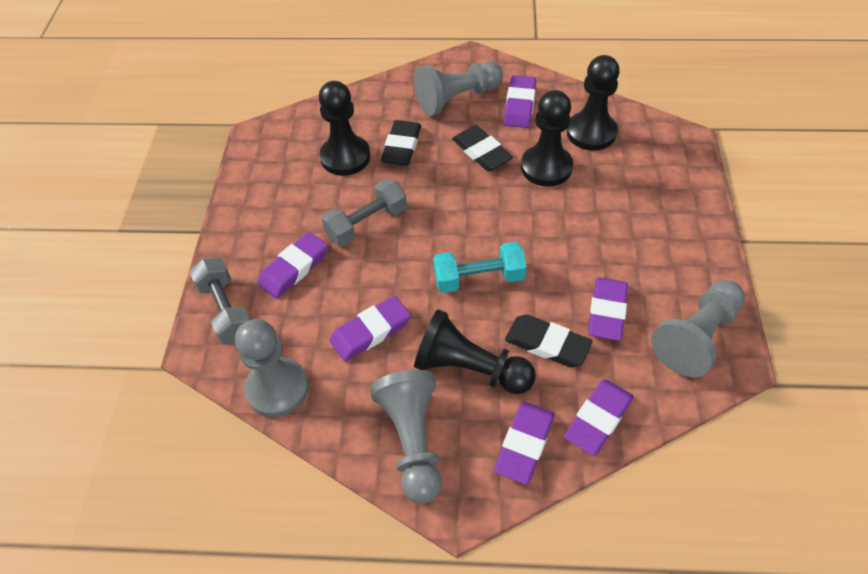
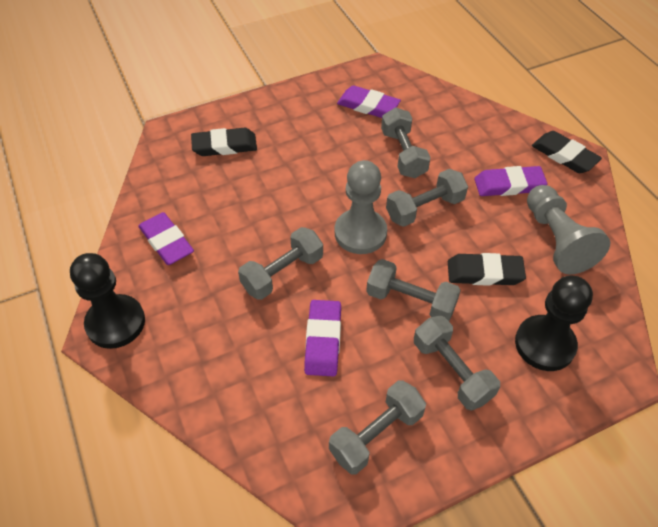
black pawn: [319,81,370,176] [414,309,536,394] [521,90,573,186] [567,55,620,151] = 4 -> [70,253,145,349] [515,276,593,371] = 2
grey dumbbell: [189,258,250,344] [321,179,407,246] = 2 -> [238,227,323,300] [329,380,426,474] [366,259,461,321] [381,107,431,178] [386,169,468,227] [414,316,500,411] = 6
grey pawn: [235,319,309,417] [370,370,442,504] [414,61,503,116] [651,280,745,377] = 4 -> [335,160,387,254] [527,185,610,274] = 2
purple eraser: [257,232,328,299] [330,296,411,361] [494,402,555,485] [504,75,536,128] [564,379,634,456] [588,277,628,341] = 6 -> [138,212,194,265] [304,300,341,377] [337,85,401,118] [474,166,547,196] = 4
turquoise dumbbell: [433,242,527,293] = 1 -> none = 0

